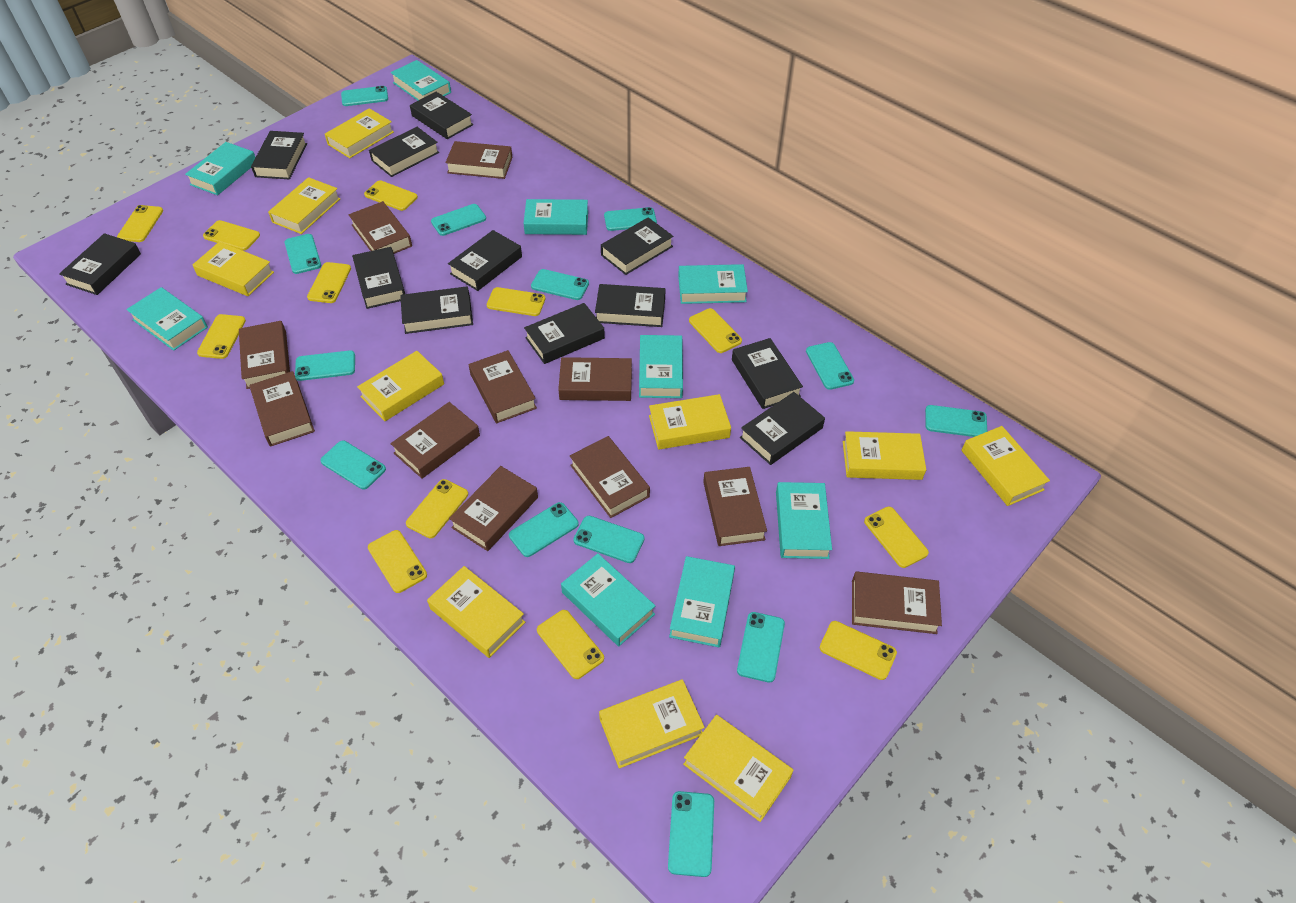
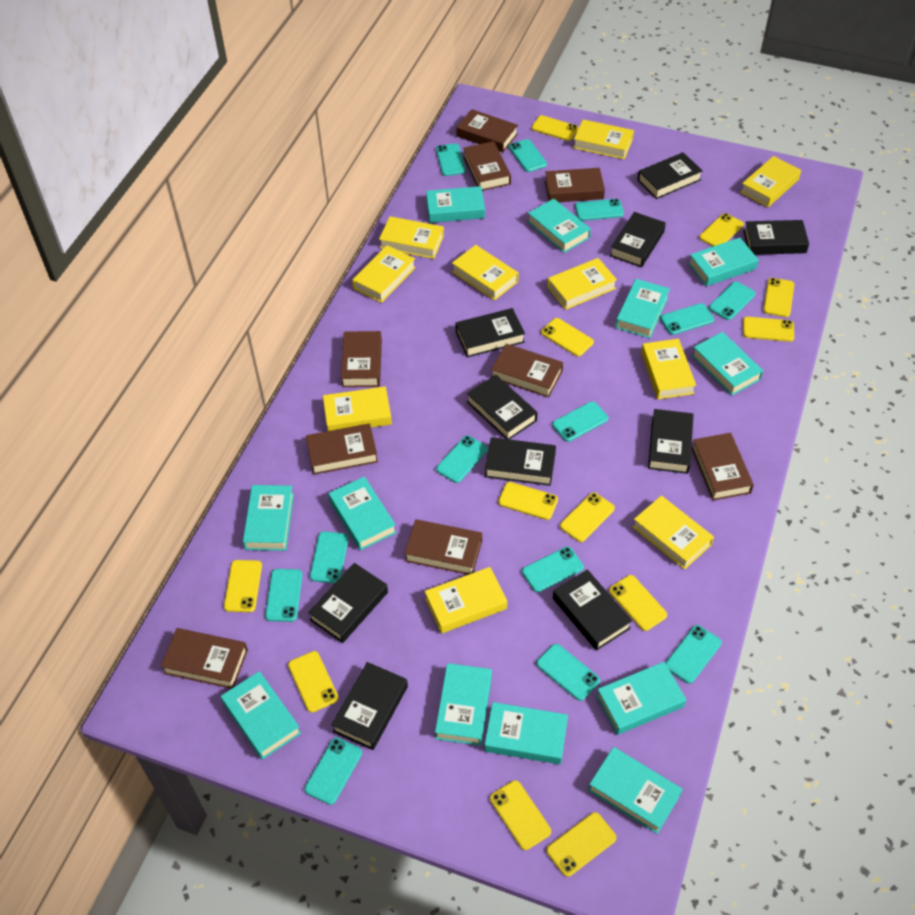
black book: [59,233,141,295] [251,131,307,179] [352,247,405,309] [369,127,439,177] [400,286,473,334] [410,92,473,139] [448,230,522,291] [524,303,605,364] [595,284,666,327] [601,217,673,275] [732,338,803,409] [740,392,825,465] = 12 -> [308,563,388,643] [331,662,408,750] [456,308,525,357] [467,375,537,439] [485,437,556,486] [553,569,632,651] [610,212,666,267] [637,152,703,199] [648,409,694,474] [744,220,809,255] = 10
brown book: [239,321,290,389] [250,371,315,447] [348,201,412,254] [390,402,480,479] [445,141,513,179] [449,466,538,551] [469,350,537,423] [558,357,632,401] [570,436,650,518] [703,467,767,546] [852,571,942,634] = 11 -> [160,628,248,689] [306,423,378,475] [341,331,382,387] [404,519,482,575] [457,109,518,152] [463,141,511,191] [491,344,563,398] [545,168,605,202] [691,433,754,501] = 9
turquoise book: [126,287,208,351] [185,142,256,195] [391,60,451,100] [523,199,588,235] [561,553,655,646] [639,335,683,398] [669,556,735,647] [678,264,748,304] [776,482,832,559] = 9 -> [221,671,301,760] [243,485,294,551] [328,477,397,550] [426,186,485,223] [435,663,492,746] [485,702,568,765] [528,199,591,253] [588,747,683,834] [597,662,686,735] [615,279,670,338] [688,238,759,286] [692,332,763,395] = 12

